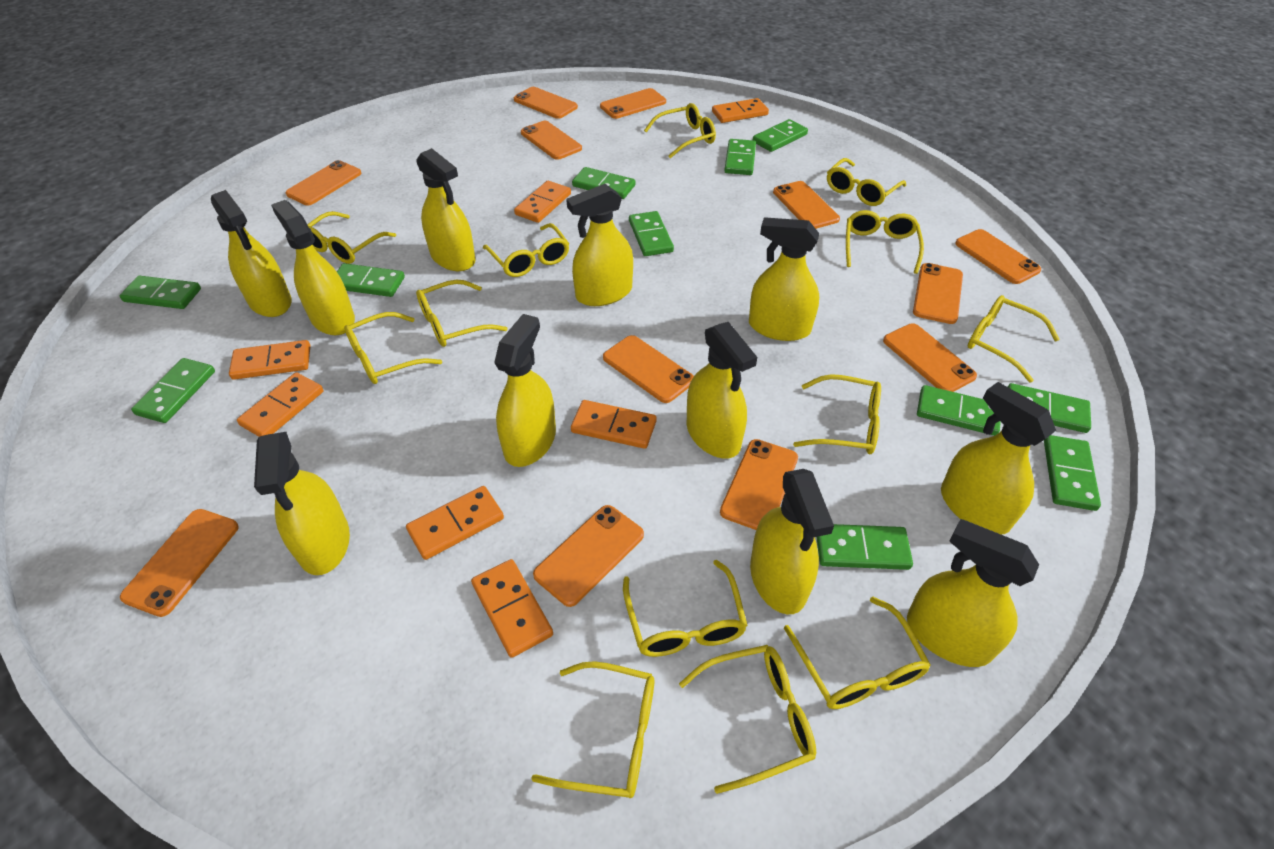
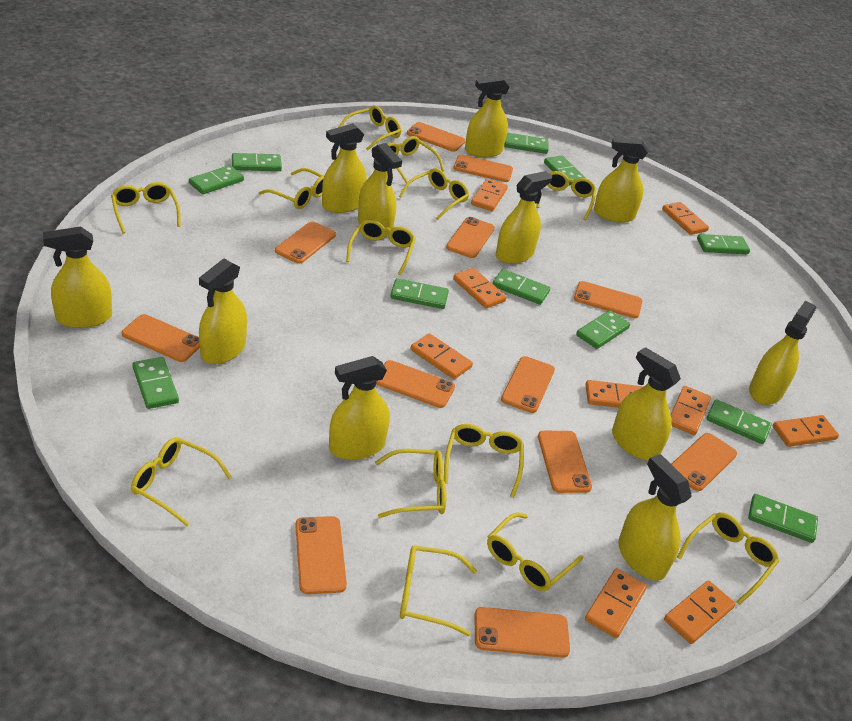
orange domino: [229,340,311,380] [237,372,324,437] [406,486,504,560] [471,559,553,658] [514,181,571,223] [571,400,657,449] [712,98,769,123] = 7 -> [411,333,473,379] [453,268,507,309] [471,179,508,211] [585,380,643,408] [585,568,647,638] [662,202,709,235] [664,580,735,644] [671,386,711,435] [773,415,839,447] = 9

